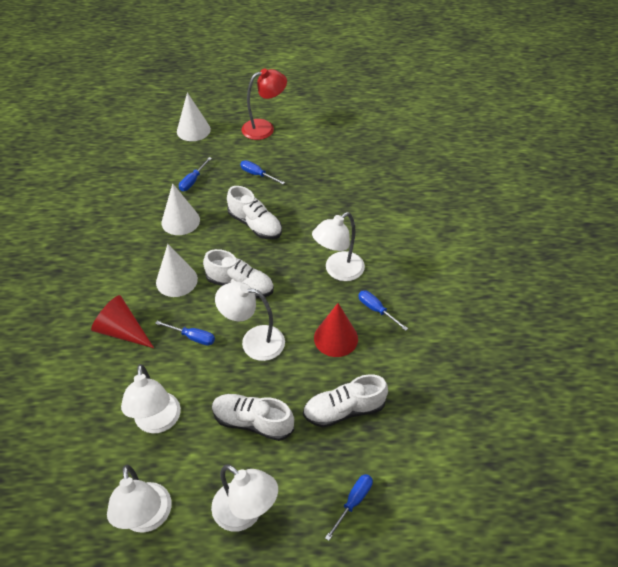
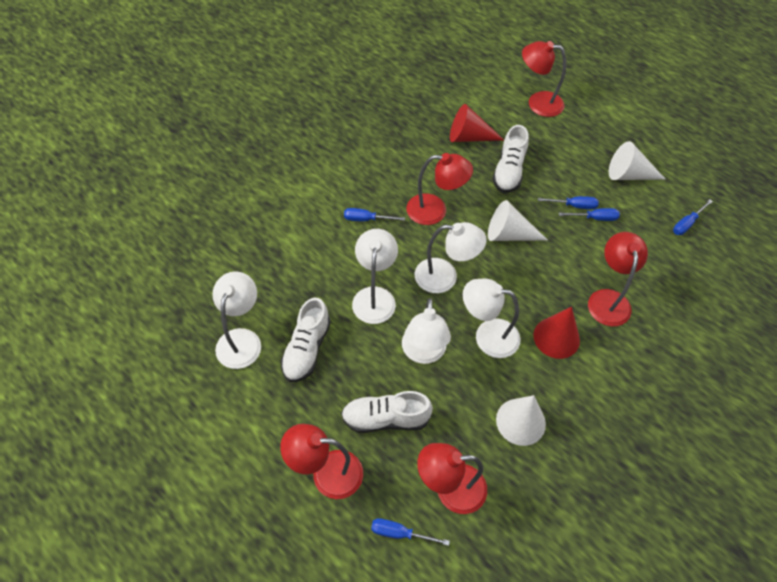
red lamp: [242,69,287,140] = 1 -> [280,424,363,499] [406,153,473,225] [417,443,487,514] [522,41,566,117] [588,232,648,327] = 5
white shoe: [203,249,274,298] [212,394,294,441] [227,186,282,239] [303,374,388,427] = 4 -> [281,298,331,382] [341,391,433,433] [493,125,529,193] = 3

